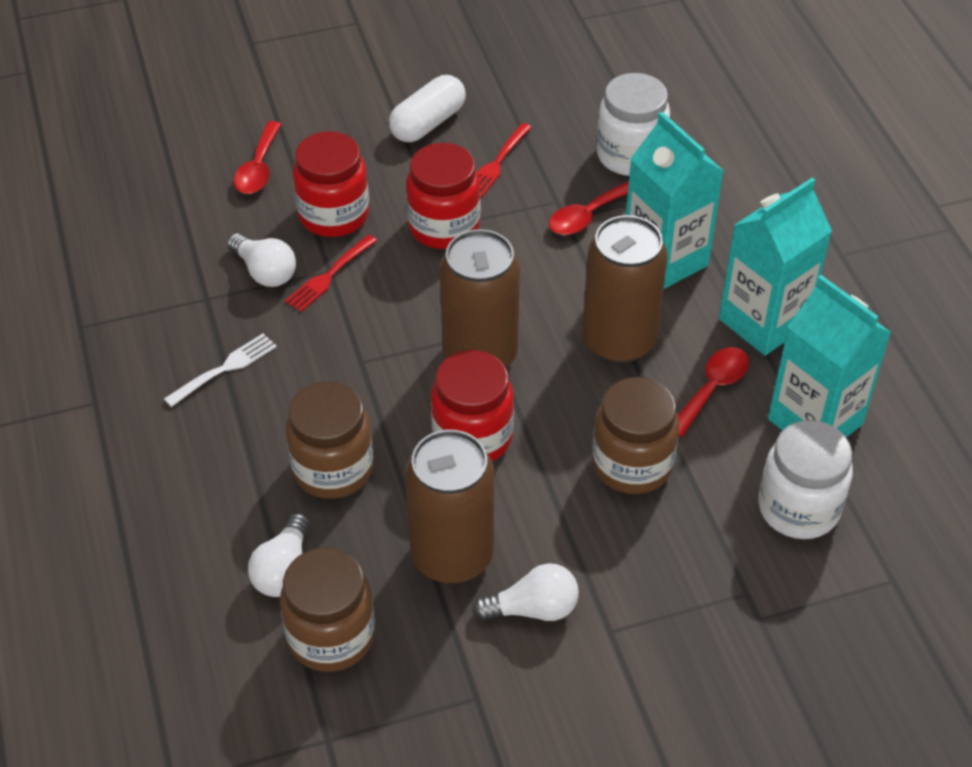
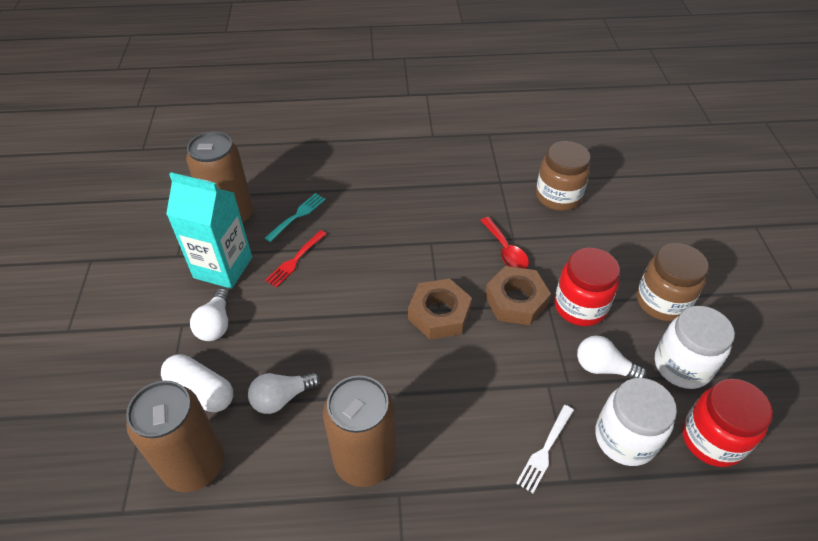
brown jar: [280,547,375,672] [286,381,373,499] [592,377,679,494] = 3 -> [536,141,591,211] [637,243,709,321] = 2
brown nut: none = 0 -> [408,279,472,339] [485,266,551,325] = 2
red fork: [285,235,377,312] [477,123,532,197] = 2 -> [265,230,326,288] = 1
red jar: [293,131,369,237] [406,143,481,249] [431,350,514,461] = 3 -> [554,248,620,326] [682,379,773,467] = 2
red spoon: [234,121,282,194] [549,181,629,235] [678,347,749,437] = 3 -> [480,217,529,269] = 1
turquoise carton: [626,112,724,289] [719,178,832,356] [768,275,891,437] = 3 -> [166,172,252,289] = 1
turquoise fork: none = 0 -> [265,193,326,242] = 1

